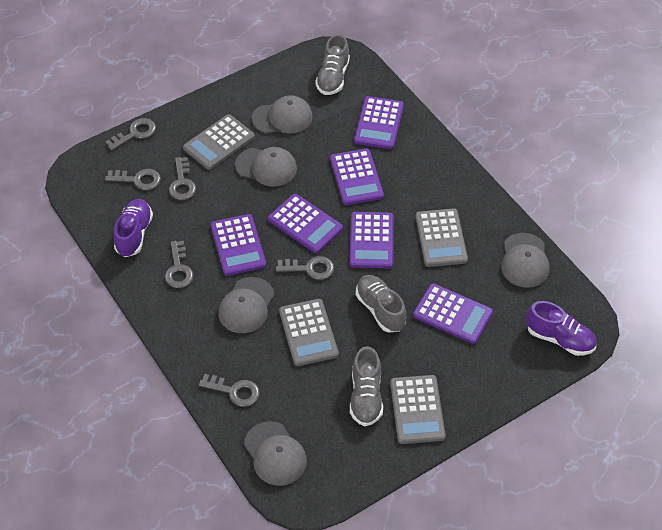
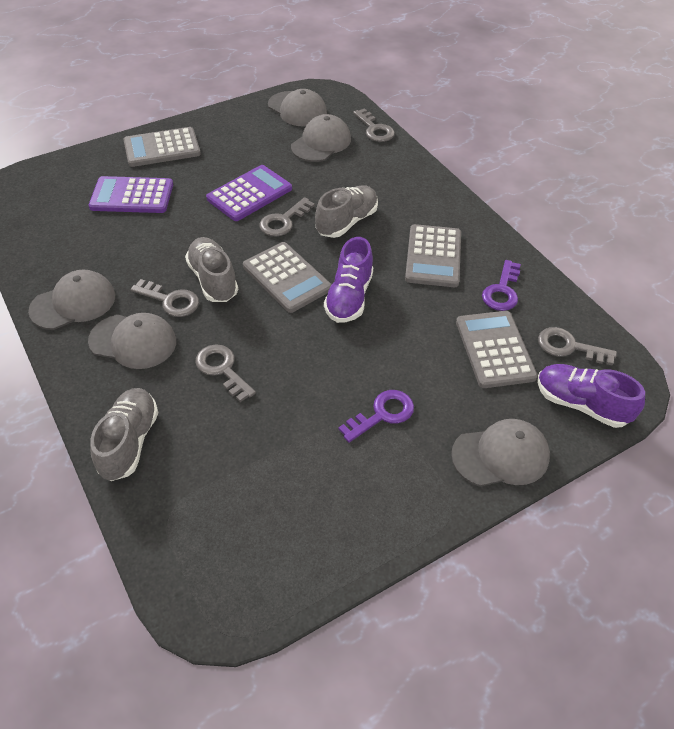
grey key: [105,169,161,190] [106,118,156,150] [165,241,194,288] [169,157,196,200] [199,374,260,407] [276,256,334,280] = 6 -> [131,279,199,317] [195,344,256,402] [260,197,315,236] [353,108,395,142] [538,327,617,366] = 5
purple calculator: [211,214,266,276] [268,194,343,253] [330,149,384,205] [350,212,394,268] [354,96,404,149] [413,283,493,344] = 6 -> [89,176,173,213] [206,165,292,221] = 2
purple key: none = 0 -> [338,390,414,443] [482,260,521,311] = 2

